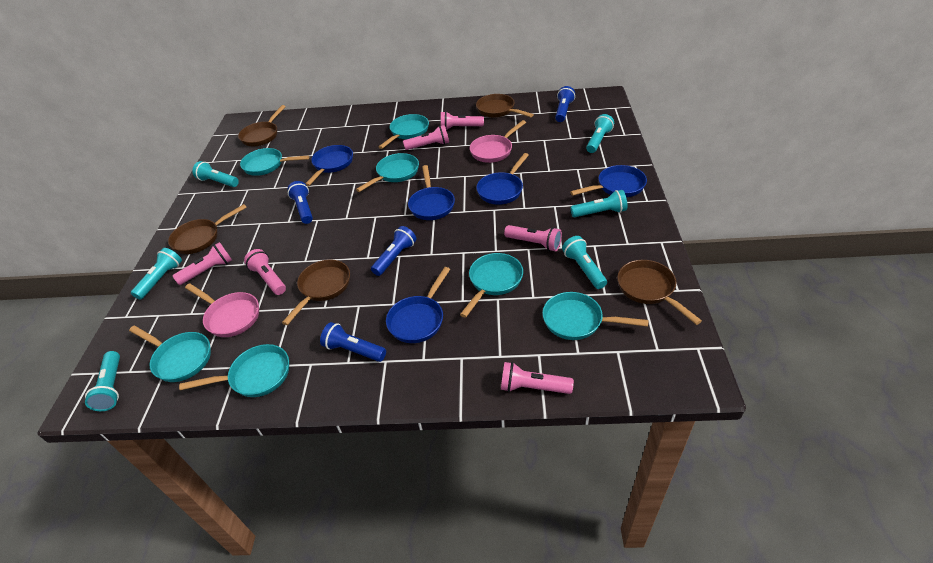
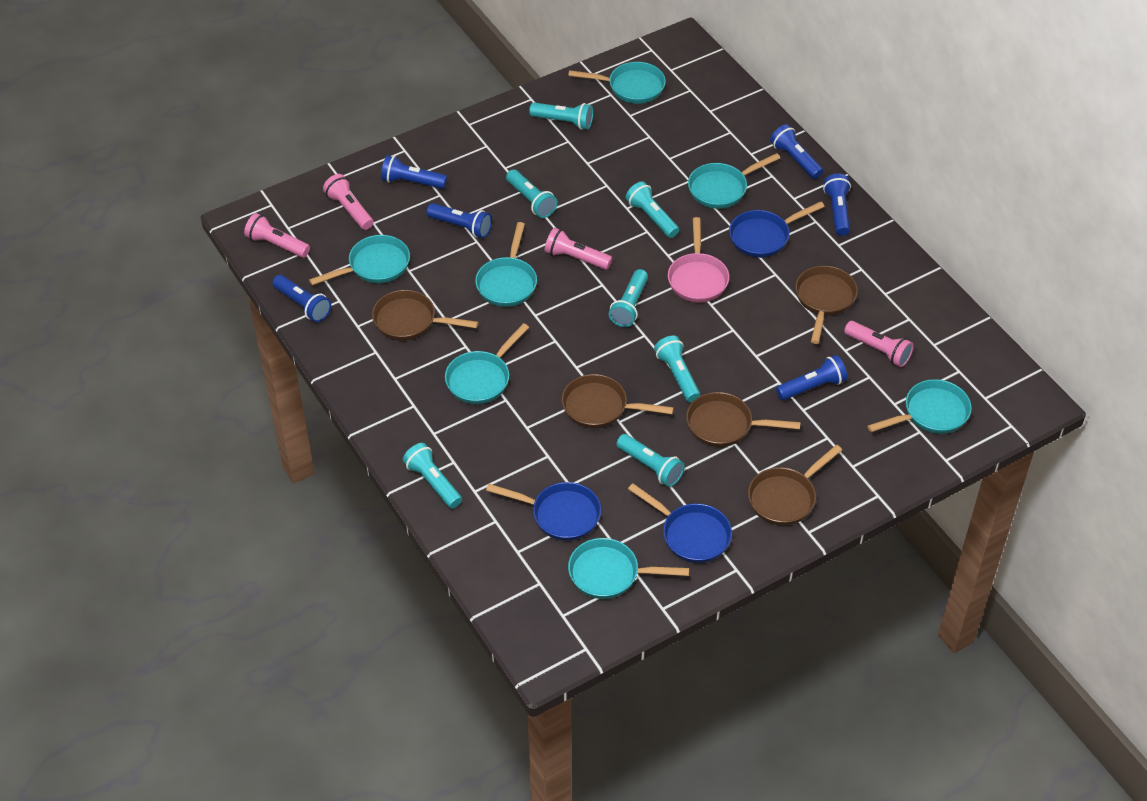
blue flashlight: [287,181,313,224] [320,322,386,362] [371,226,416,276] [555,86,575,122] = 4 -> [272,275,331,322] [381,155,447,189] [426,203,492,238] [770,124,823,179] [776,355,847,400] [823,174,851,236] = 6
blue pan: [305,145,353,186] [386,267,450,343] [408,165,455,220] [476,153,529,205] [570,165,647,197] = 5 -> [486,482,601,541] [628,483,732,563] [729,202,825,258] = 3
pink flashlight: [173,242,232,285] [244,249,286,295] [403,125,449,150] [441,111,484,130] [501,362,574,394] [504,225,562,251] = 6 -> [244,213,310,258] [323,174,374,230] [545,228,612,270] [844,321,914,367] = 4
pink pan: [185,283,259,337] [470,120,526,163] = 2 -> [668,217,729,303] = 1
turquoise flashlight: [85,351,120,411] [131,248,182,300] [192,161,239,187] [562,236,607,289] [570,190,627,217] [586,114,614,153] = 6 -> [403,443,462,508] [506,170,558,218] [529,103,593,130] [608,269,648,327] [616,434,685,487] [626,181,679,238] [654,336,700,402] = 7

